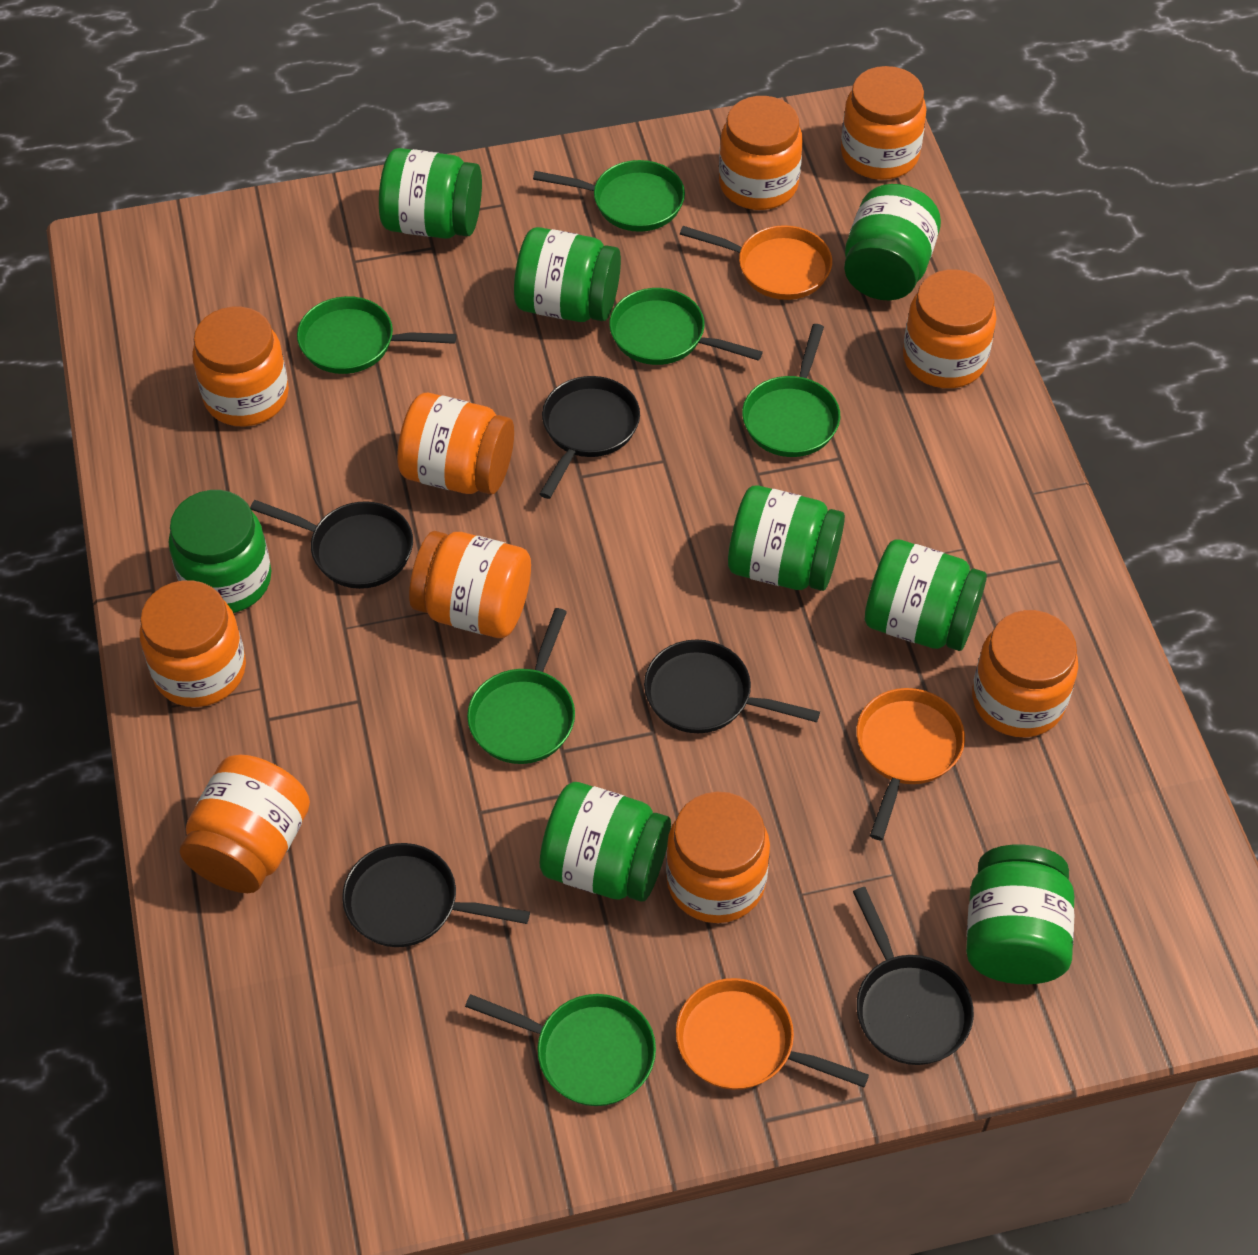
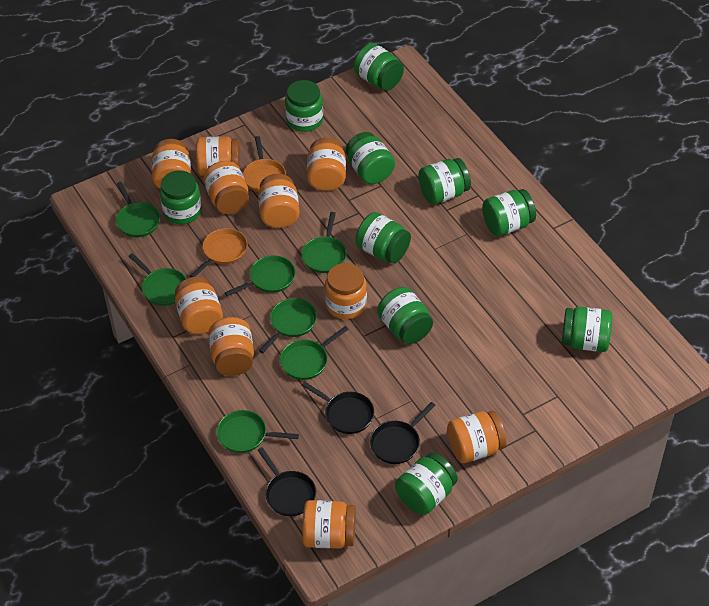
black pan: [250,500,413,589] [342,843,530,947] [540,376,640,499] [644,640,820,733] [853,887,974,1065] = 5 -> [258,447,316,516] [301,381,374,434] [370,402,436,464] = 3
green jar: [169,490,271,613] [379,148,482,239] [514,227,621,322] [540,782,671,902] [728,486,845,591] [844,184,941,301] [865,539,987,651] [966,845,1074,984] = 8 -> [160,170,202,224] [285,80,323,132] [346,132,395,184] [354,43,404,91] [356,212,411,263] [377,287,433,344] [395,453,458,515] [418,158,471,205] [482,189,536,236] [562,307,612,352] = 10
green pan: [297,296,457,374] [465,994,656,1106] [467,608,575,764] [533,160,685,232] [609,288,763,365] [742,324,840,457] = 6 -> [116,182,160,237] [129,253,186,306] [217,410,299,453] [225,255,295,296] [259,298,317,353] [280,326,349,380] [302,212,347,273] = 7
orange pan: [676,978,869,1090] [680,225,832,300] [856,688,965,841] = 3 -> [190,228,248,277] [243,136,286,192] = 2

